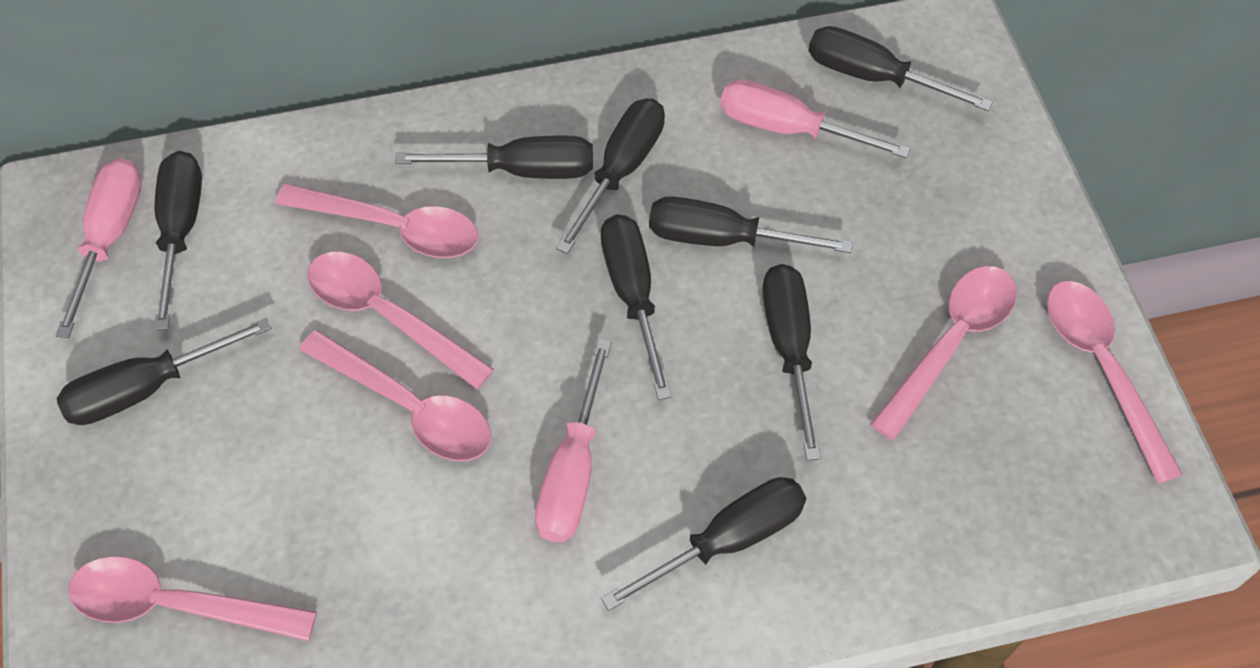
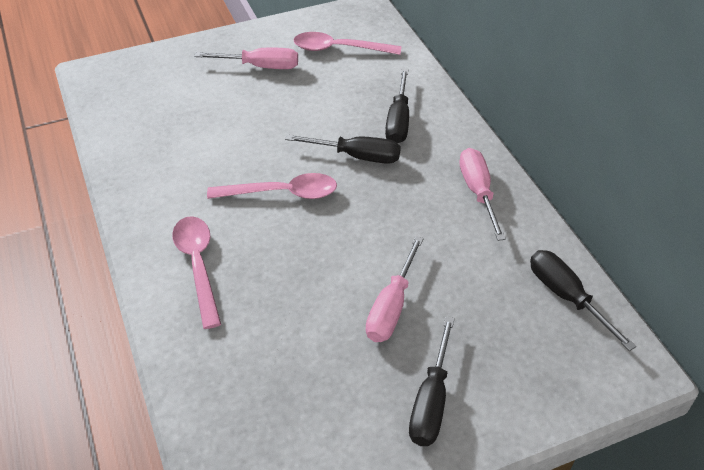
black screwdriver: [57,318,272,425] [154,151,202,330] [395,135,593,179] [556,99,665,254] [601,215,672,400] [601,477,806,611] [649,196,853,253] [762,264,821,460] [808,26,993,111] = 9 -> [285,134,401,164] [385,68,409,143] [409,317,455,446] [530,250,636,351] = 4
pink spoon: [68,556,317,641] [275,184,479,258] [299,330,491,461] [307,252,494,389] [870,266,1017,440] [1047,281,1183,484] = 6 -> [172,216,221,329] [207,173,337,199] [293,32,401,55] = 3

